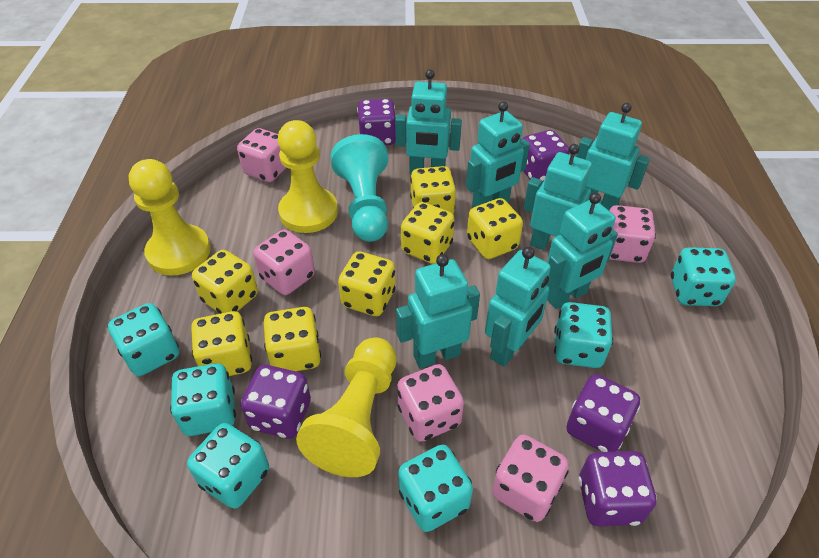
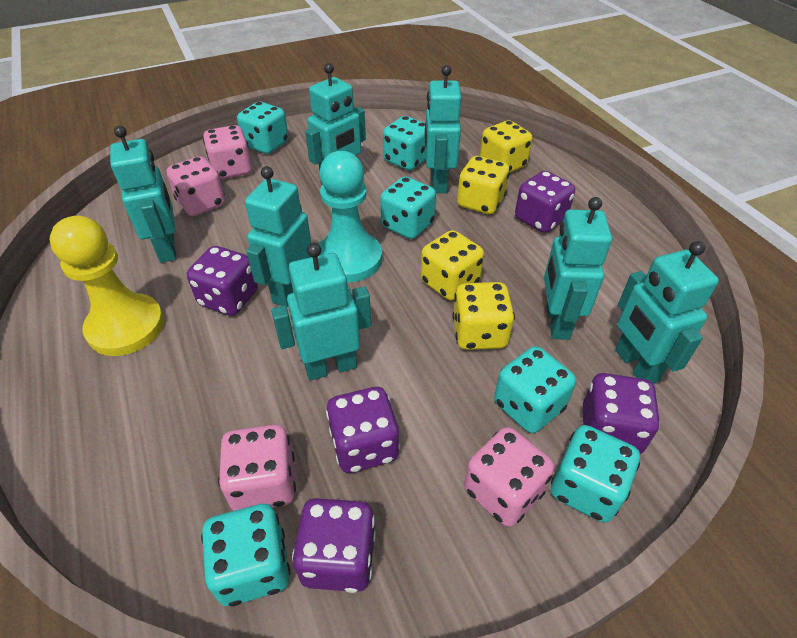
pink dice: [237,128,287,182] [253,230,315,295] [397,364,464,442] [492,435,569,522] [609,205,656,263] = 5 -> [167,156,225,216] [203,125,252,179] [218,424,296,511] [464,427,554,527] = 4
yellow dice: [191,311,252,376] [192,250,258,314] [264,307,321,371] [338,251,396,316] [401,202,454,264] [410,166,456,214] [467,198,523,259] = 7 -> [421,230,484,300] [453,282,515,350] [457,156,510,214] [480,120,532,173] = 4
yellow pawn: [129,159,211,276] [278,120,338,233] [296,337,396,477] = 3 -> [50,216,164,356] = 1

